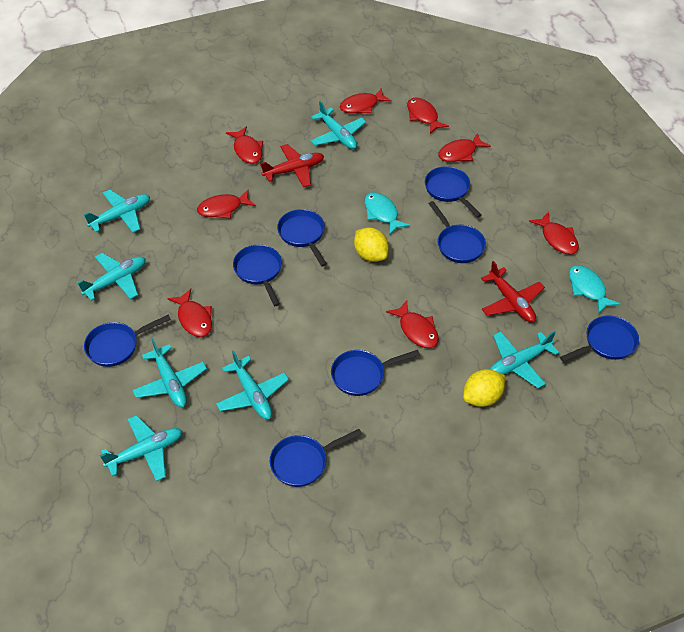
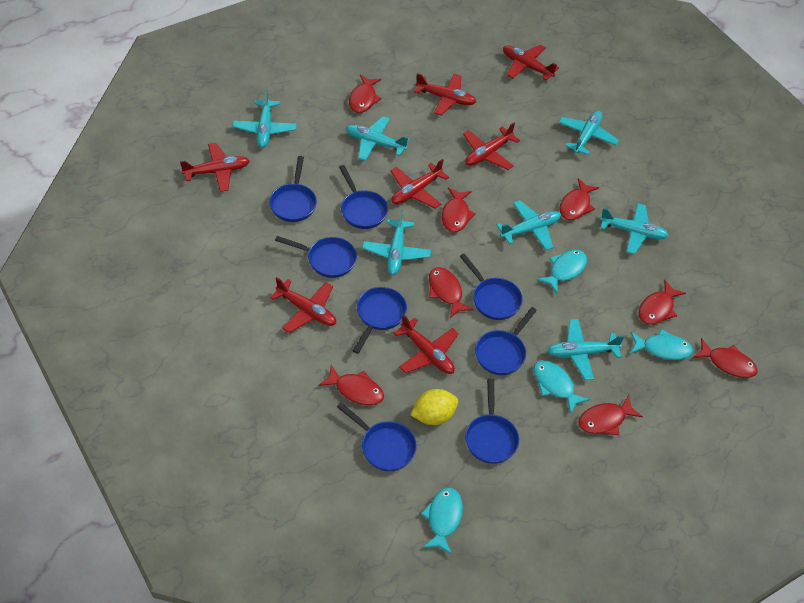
red plane: [260,144,324,187] [481,261,545,323] = 2 -> [180,143,250,192] [270,277,336,333] [391,159,449,209] [393,314,459,374] [414,73,476,115] [463,123,520,170] [503,44,559,81] = 7
turquoise fish: [365,192,410,235] [569,265,620,313] = 2 -> [421,488,463,555] [533,360,590,414] [537,250,587,293] [630,329,693,360] = 4
yellow lemon: [354,227,389,262] [463,369,505,407] = 2 -> [411,389,458,425] = 1

